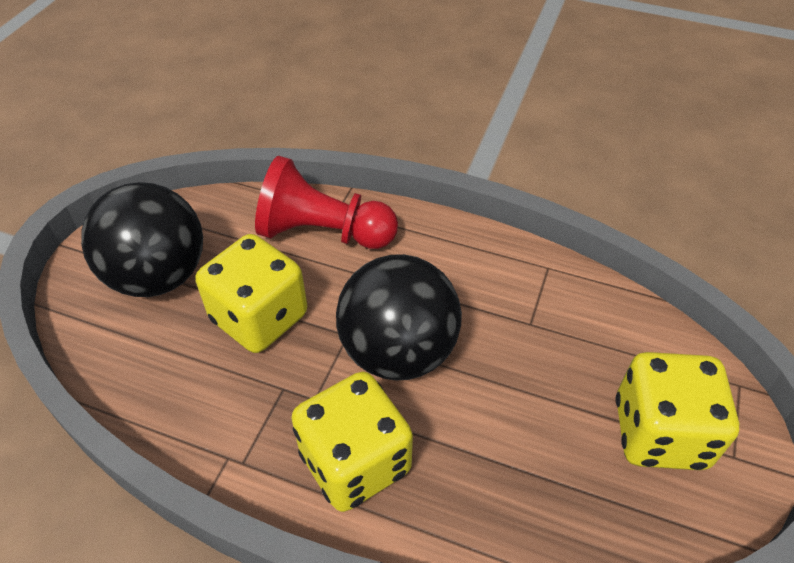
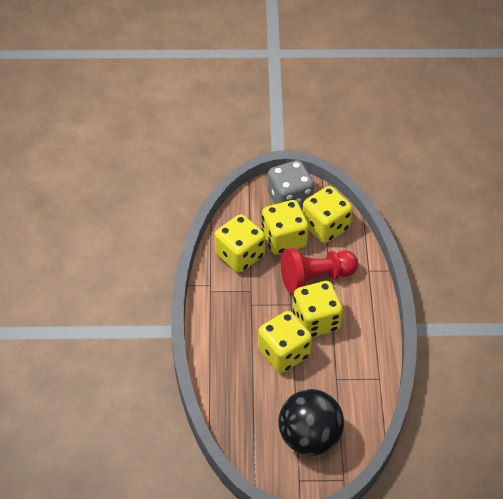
black ball: [81,182,203,297] [336,254,462,381] = 2 -> [278,389,344,456] = 1
grey dice: none = 0 -> [267,160,314,209] = 1
yellow dice: [196,234,307,353] [291,372,413,512] [616,352,739,470] = 3 -> [215,214,265,273] [258,311,312,373] [261,200,309,255] [293,281,343,337] [302,186,353,243] = 5

